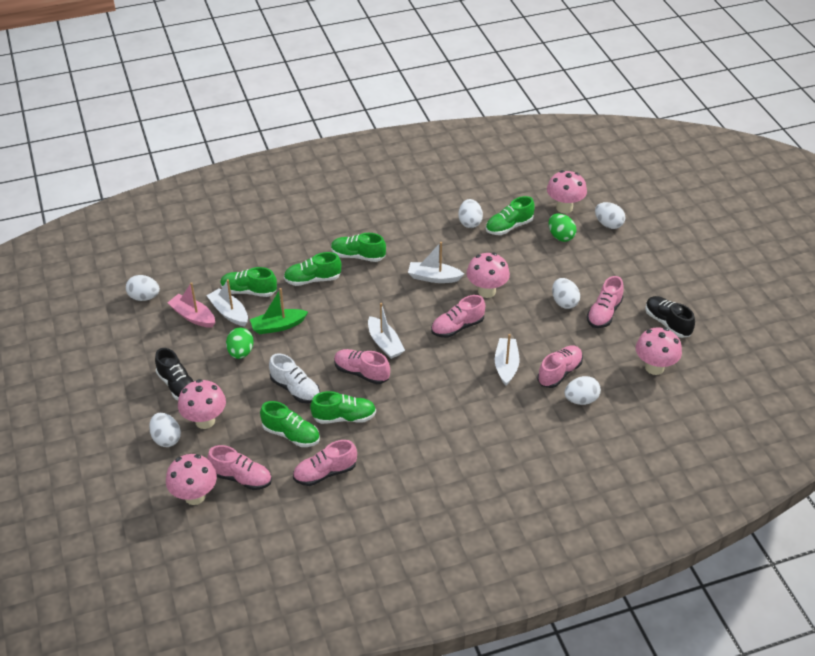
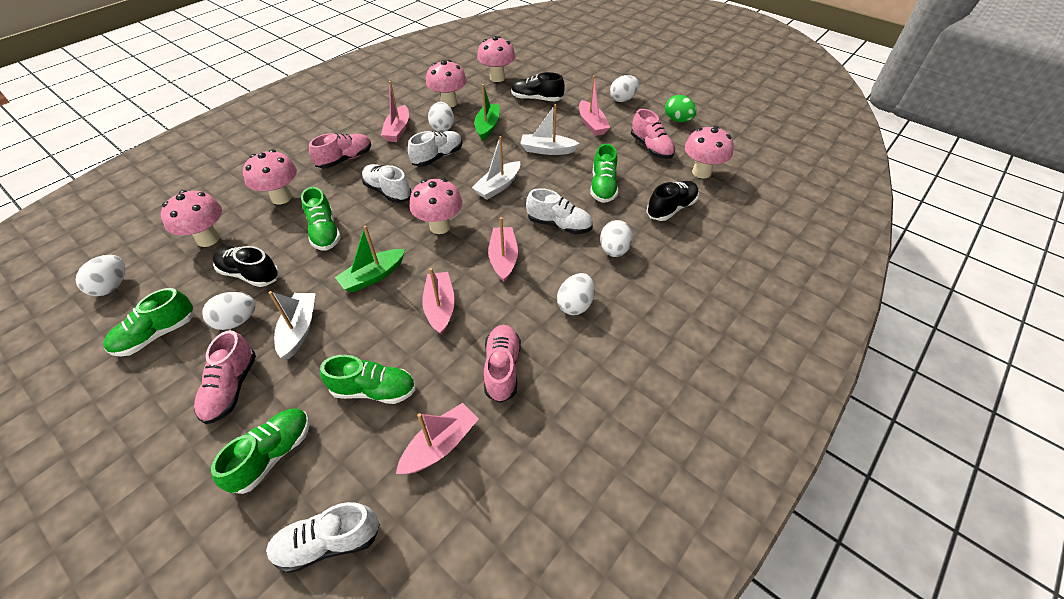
black shoe: [155,348,194,400] [645,296,695,338] = 2 -> [213,246,279,287] [511,72,565,101] [646,181,699,221] = 3
green boat: [250,288,308,334] = 1 -> [335,226,405,292] [475,84,500,141] = 2
green egg: [226,327,254,359] [549,213,577,242] = 2 -> [665,95,697,122] = 1
green shoe: [220,267,277,297] [260,401,320,447] [284,252,341,286] [310,391,376,424] [331,233,386,262] [486,196,535,235] = 6 -> [103,288,194,357] [211,408,310,494] [301,187,341,251] [320,355,416,404] [590,144,618,203] = 5
pink boat: [168,282,215,328] = 1 -> [381,81,409,142] [396,403,479,474] [422,268,455,335] [488,217,518,282] [579,75,610,136] = 5
pink mushroom: [166,454,217,505] [178,379,226,429] [466,253,510,298] [547,170,587,213] [636,327,682,375] = 5 -> [161,190,222,247] [243,150,297,205] [410,178,462,234] [426,60,467,108] [477,36,516,82] [685,126,734,178] = 6
pink shoe: [207,445,272,490] [293,440,357,486] [334,349,390,384] [431,295,485,338] [537,345,583,388] [587,276,624,328] = 6 -> [194,330,256,424] [309,133,371,169] [484,325,521,403] [631,109,675,159] = 4
white boat: [207,279,248,327] [368,303,405,359] [408,242,464,283] [495,334,520,386] = 4 -> [269,291,316,359] [472,136,520,200] [520,104,580,155] = 3
white shoe: [269,353,320,403] = 1 -> [266,502,380,573] [362,164,411,203] [408,131,462,167] [526,188,593,234] = 4

